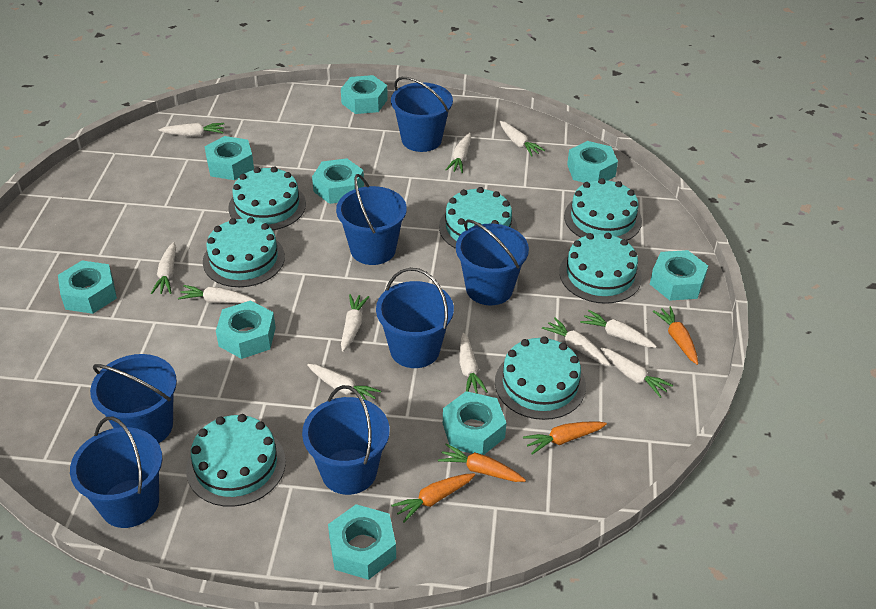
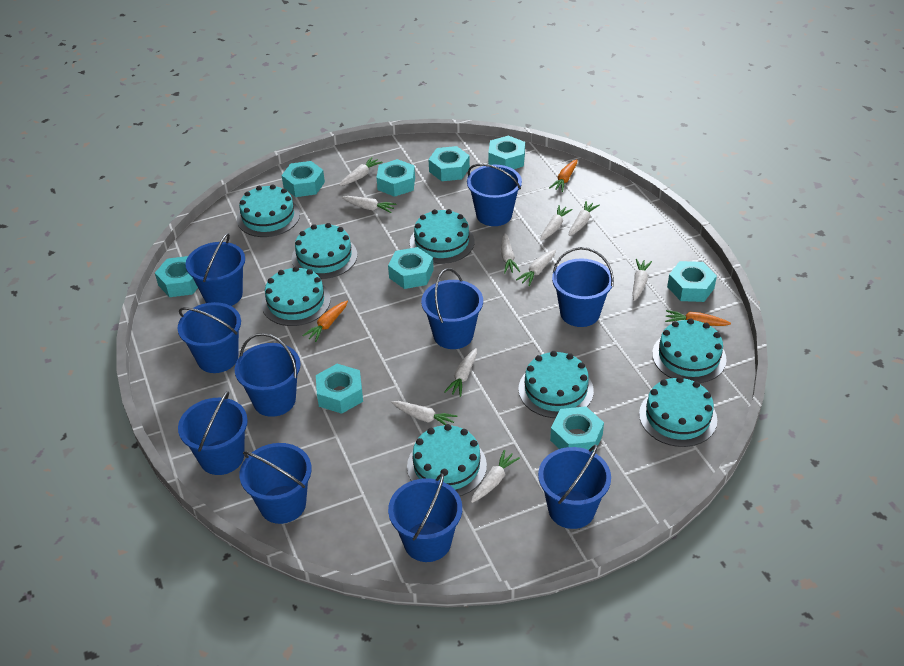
blue bucket: [70,416,162,528] [90,354,177,443] [302,385,390,495] [336,174,407,265] [376,268,454,368] [391,77,453,152] [456,219,529,305] = 7 -> [177,302,241,373] [178,391,248,475] [185,233,245,306] [235,333,301,417] [240,443,312,524] [388,473,462,562] [421,268,483,349] [467,164,522,226] [538,445,611,529] [552,247,614,327] = 10
orange carrot: [391,473,475,523] [438,443,526,482] [523,421,607,454] [653,306,698,365] = 4 -> [302,301,348,342] [549,159,577,192] [665,310,731,326] = 3
turquoise cake: [186,414,286,507] [203,217,285,287] [228,166,306,230] [439,187,517,249] [495,336,586,420] [559,233,642,304] [564,178,642,240] = 7 -> [237,184,300,237] [262,266,330,326] [292,223,357,279] [407,424,487,496] [410,209,474,264] [518,351,594,418] [639,377,717,447] [652,318,727,383] = 8
white carrot: [151,242,176,294] [159,123,224,136] [178,285,256,303] [307,364,381,400] [341,294,369,352] [446,133,471,173] [459,333,488,394] [499,121,545,157] [542,317,610,366] [580,310,657,348] [601,347,673,398] = 11 -> [339,157,382,186] [342,196,396,213] [391,401,458,425] [444,348,477,397] [471,450,520,503] [501,233,520,273] [516,249,556,286] [540,205,573,241] [569,201,600,236] [632,259,652,301] = 10

